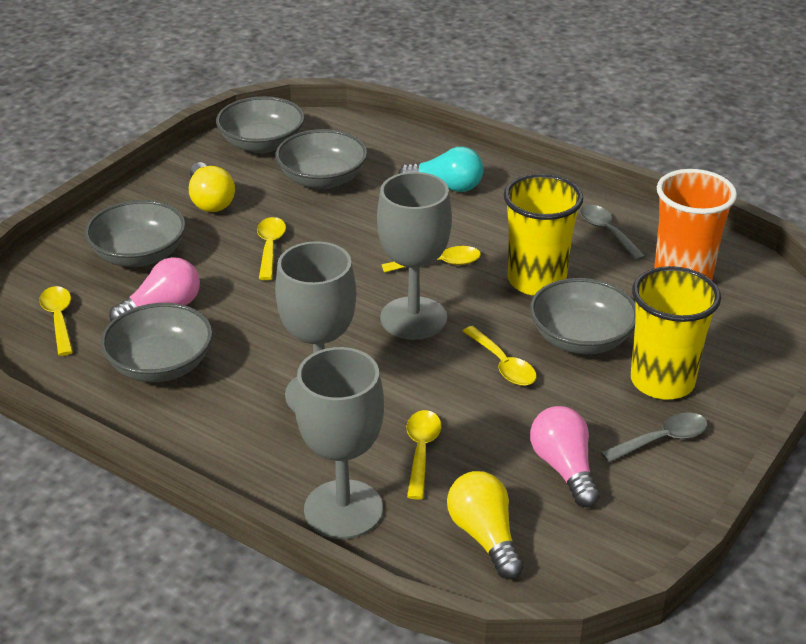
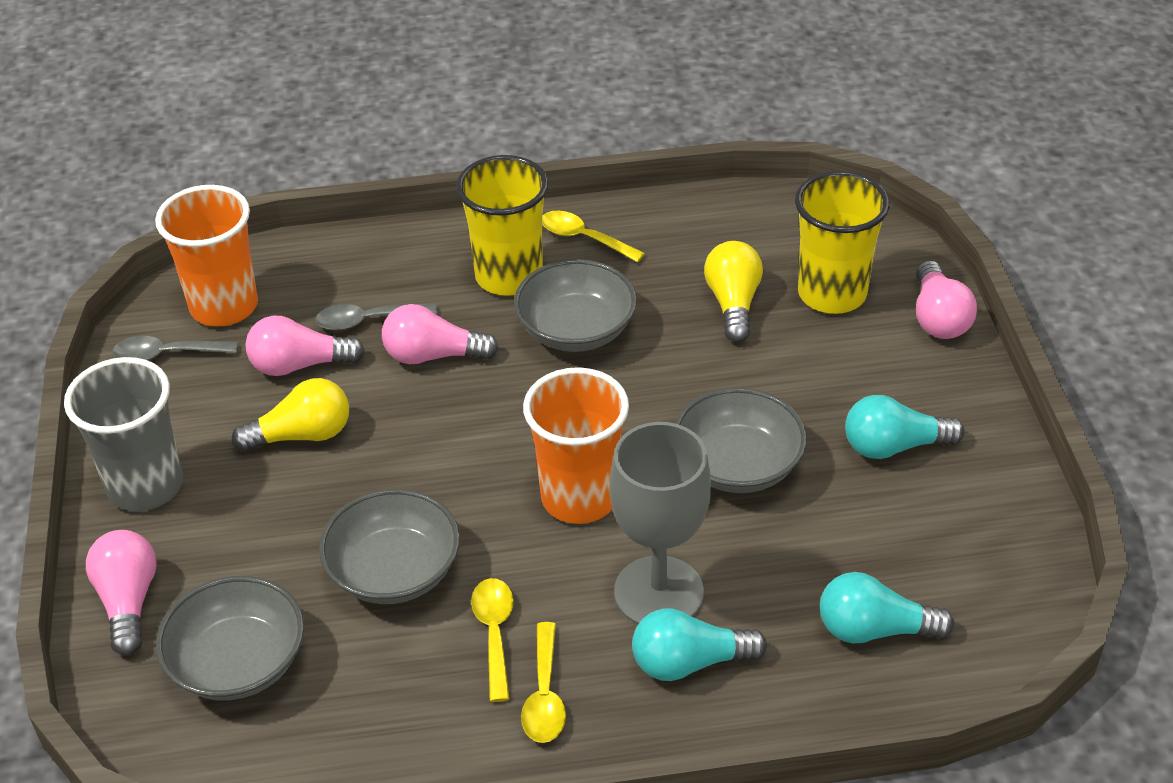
grey bowl: [85,200,186,267] [101,303,213,382] [216,96,305,153] [275,129,368,189] [530,278,635,354] = 5 -> [156,576,304,701] [319,489,460,604] [514,259,637,352] [675,388,807,493] = 4
grey cup: none = 0 -> [64,357,183,511] = 1
grey goblet: [275,241,356,412] [295,347,384,539] [377,172,452,340] = 3 -> [609,422,711,624] = 1
orange cup: [654,169,737,280] = 1 -> [155,185,258,326] [523,367,629,524] = 2
pink light bulb: [109,257,200,322] [530,406,600,507] = 2 -> [86,530,157,655] [245,316,365,376] [382,304,499,364] [916,260,977,339] = 4
turquoise light bulb: [398,147,484,192] = 1 -> [632,608,767,681] [820,572,954,643] [845,395,965,459] = 3
yellow spoon: [39,286,73,356] [257,217,286,280] [382,246,481,273] [407,410,441,500] [462,326,536,386] = 5 -> [471,578,514,702] [521,622,566,743] [542,210,645,262] = 3

